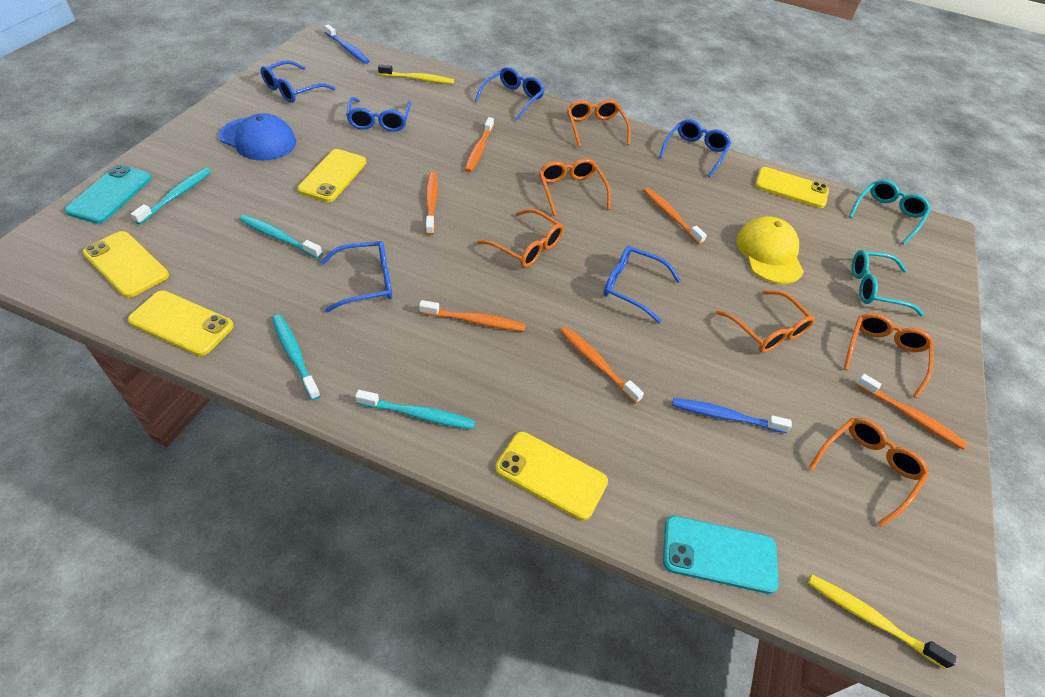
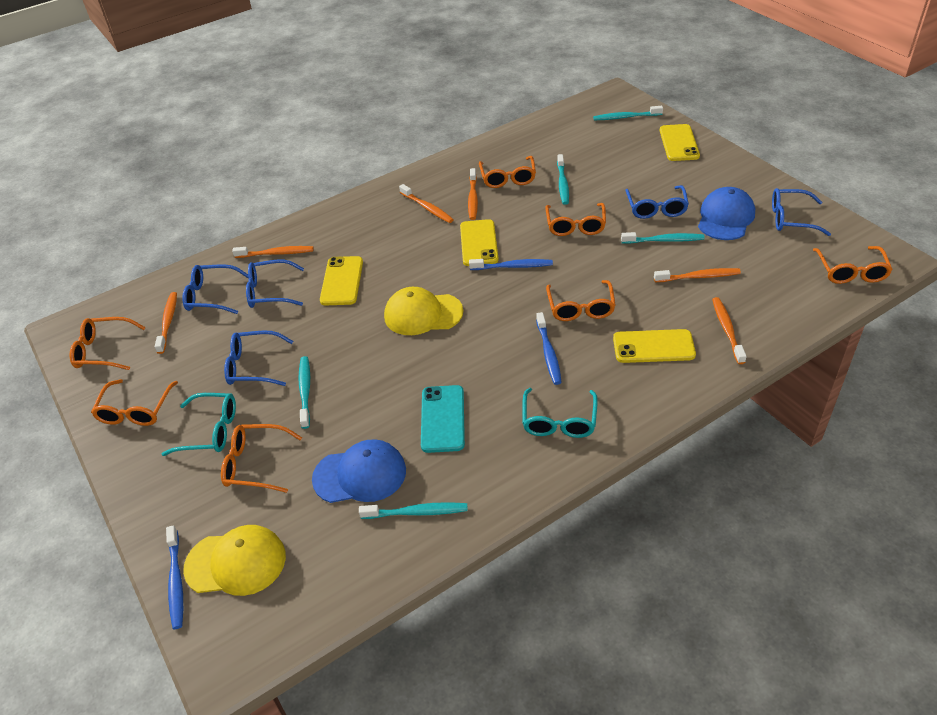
blue cap: [219,113,296,161] = 1 -> [312,439,406,503] [698,187,755,240] = 2
blue glasses: [261,60,335,103] [320,241,392,312] [346,97,411,132] [475,67,545,121] [603,246,681,324] [659,119,731,177] = 6 -> [182,264,249,314] [224,331,293,386] [246,260,304,308] [625,185,689,219] [772,188,831,236] = 5
blue toothbrush: [324,24,370,64] [672,398,792,433] = 2 -> [166,525,183,629] [469,259,553,270] [536,312,562,385] = 3
orange glasses: [477,209,564,268] [539,159,611,216] [567,99,631,148] [716,290,815,353] [809,418,929,527] [844,313,934,398] = 6 -> [70,317,146,370] [91,379,178,426] [221,424,302,493] [479,156,536,188] [545,203,606,236] [546,280,616,321] [813,246,893,284] = 7
turquoise phone: [65,165,152,224] [663,516,779,594] = 2 -> [421,385,465,453] = 1
turquoise toothbrush: [131,168,211,225] [239,215,322,258] [272,315,321,400] [355,390,475,429] = 4 -> [298,356,310,429] [359,502,468,519] [557,154,569,205] [593,106,663,120] [621,232,705,244] = 5
yellow cap: [736,216,804,284] = 1 -> [183,525,286,596] [384,287,463,335] = 2
yellow phone: [83,231,169,298] [128,291,234,356] [297,149,367,202] [495,432,608,521] [755,167,829,208] = 5 -> [320,256,363,305] [460,219,499,266] [613,329,696,363] [660,124,700,161] = 4
yellow toothbrush: [378,64,454,84] [808,574,956,669] = 2 -> none = 0

